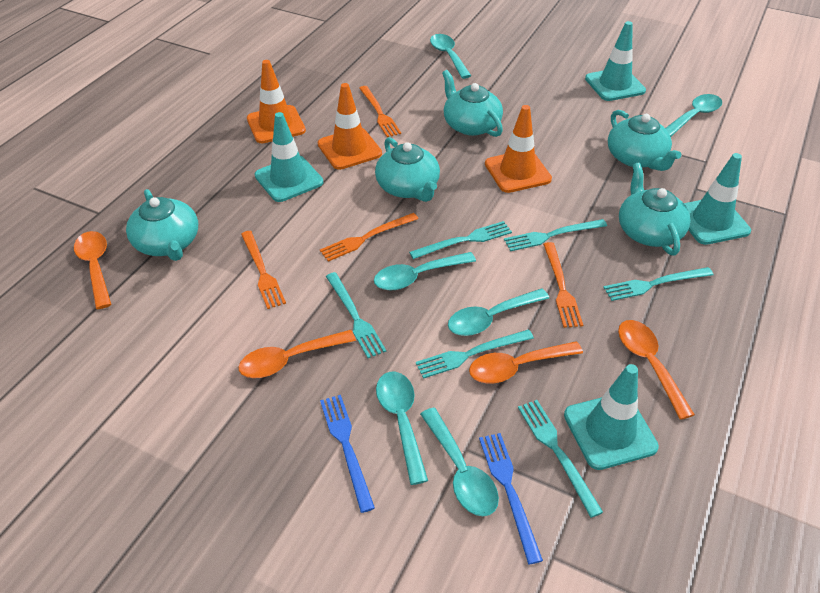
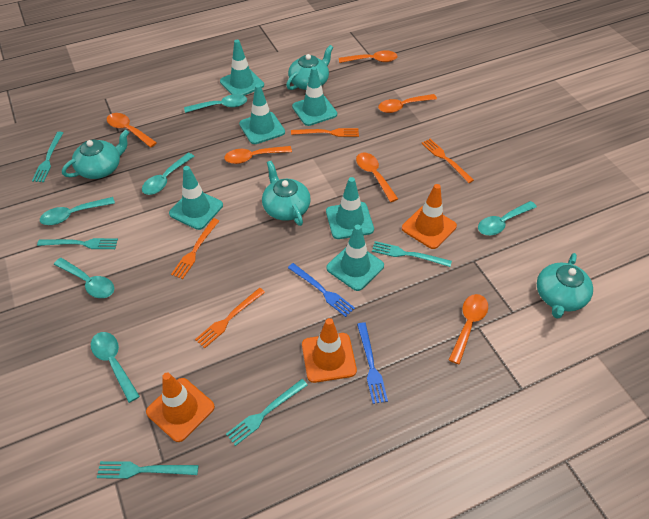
orange spoon: [74,231,112,309] [239,330,356,378] [469,341,583,383] [618,320,695,420] = 4 -> [107,113,157,148] [224,146,292,164] [339,50,398,63] [356,152,398,202] [378,94,437,113] [449,294,488,364] = 6
turquoise fork: [326,272,386,358] [409,221,512,259] [416,330,534,379] [504,219,607,251] [518,400,603,518] [603,267,713,301] = 6 -> [32,132,63,182] [37,238,118,249] [97,461,198,479] [226,379,307,446] [372,241,452,267] = 5
turquoise teapot: [126,189,198,261] [375,137,440,202] [442,70,503,137] [608,110,681,171] [619,163,691,255] = 5 -> [62,130,129,179] [262,161,311,226] [286,45,333,90] [537,253,593,319] = 4
turquoise traffic cone: [255,112,323,202] [564,364,659,470] [585,21,646,101] [684,153,751,245] = 4 -> [169,166,223,230] [220,40,264,96] [239,84,285,144] [292,67,337,126] [326,177,374,239] [326,224,384,291] = 6

